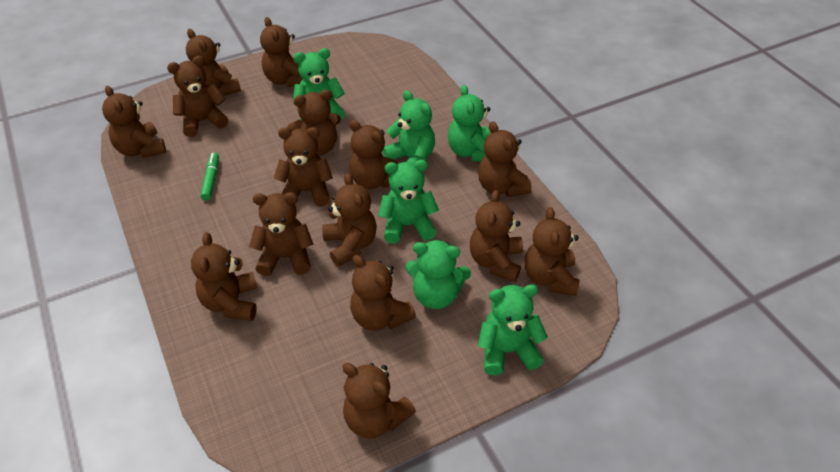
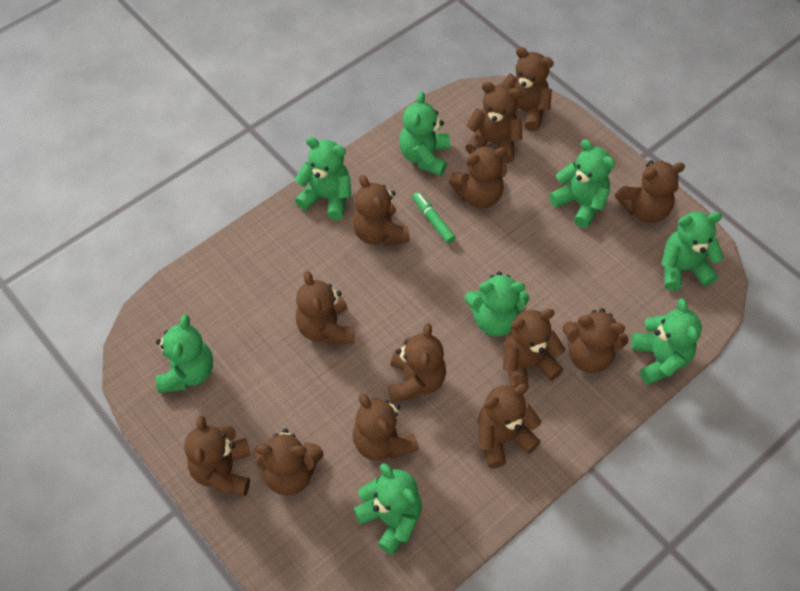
brown teddy bear: [102,86,166,158] [167,56,229,137] [186,29,241,96] [191,232,258,321] [249,192,314,276] [260,17,302,87] [274,127,333,207] [287,90,341,155] [322,173,377,267] [342,363,416,439] [349,120,400,189] [350,255,416,331] [470,190,523,282] [478,121,532,197] [525,207,580,296] = 15 -> [184,415,251,496] [253,428,323,496] [296,271,354,345] [352,175,410,247] [353,393,419,461] [388,323,446,403] [448,146,507,209] [465,82,523,163] [478,384,541,468] [501,47,554,131] [503,309,565,387] [562,308,629,373] [615,160,685,223] = 13
green teddy bear: [293,48,345,121] [378,160,439,244] [383,90,435,163] [405,240,471,309] [448,85,490,161] [478,285,548,376] = 6 -> [156,314,213,393] [294,137,351,220] [353,463,422,555] [399,92,450,176] [465,272,529,337] [549,139,615,228] [631,298,702,385] [661,212,724,291] = 8

